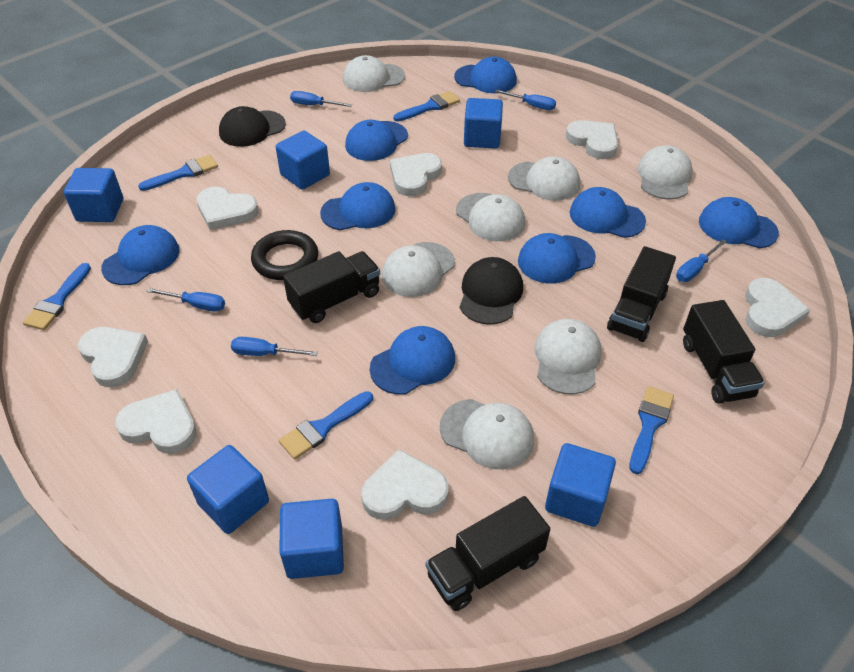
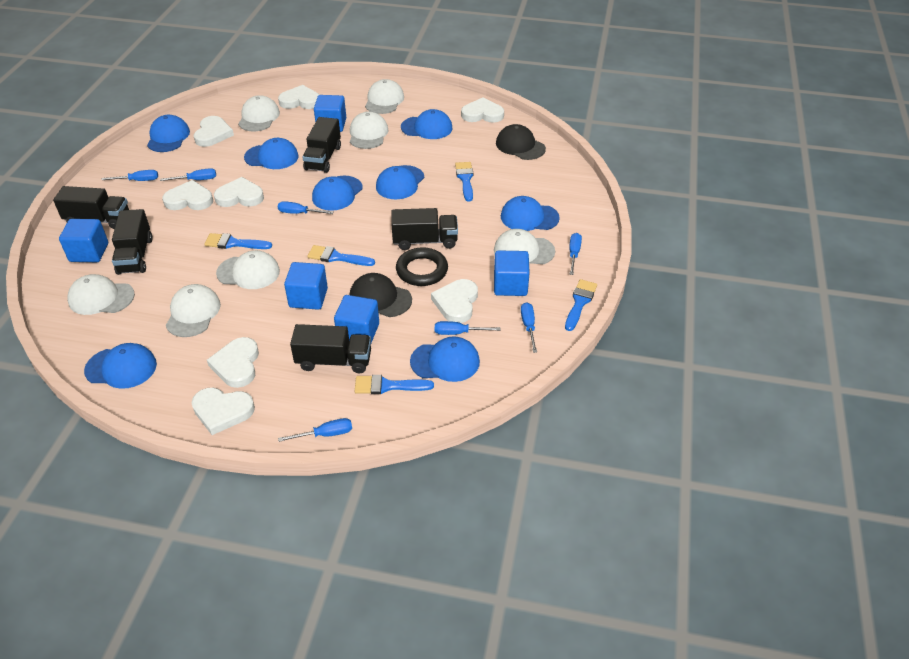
black truck: [283,251,380,323] [426,496,550,611] [607,246,676,342] [683,300,765,404] = 4 -> [53,186,129,229] [112,209,153,275] [290,324,371,373] [303,117,341,173] [392,208,458,250] = 5
blue cube: [64,168,123,222] [187,445,269,534] [276,130,330,190] [279,499,344,579] [464,98,503,149] [545,443,616,527] = 6 -> [59,219,108,262] [284,262,328,310] [314,95,346,132] [334,295,379,343] [494,250,530,296] = 5
blue screwdriver: [146,288,225,312] [231,337,318,356] [290,91,352,107] [495,90,556,110] [676,239,727,282] = 5 -> [101,170,158,181] [160,168,216,181] [278,201,334,214] [278,418,352,442] [435,321,500,335] [521,302,537,353] [569,233,582,275] = 7
white heart: [78,327,148,387] [115,389,197,454] [197,187,258,230] [361,449,448,520] [390,153,442,196] [566,120,618,159] [745,278,810,337] = 7 -> [162,180,213,210] [192,388,255,435] [194,116,234,147] [207,337,259,388] [214,177,264,207] [278,85,319,109] [431,279,478,323] [461,98,504,123] = 8

